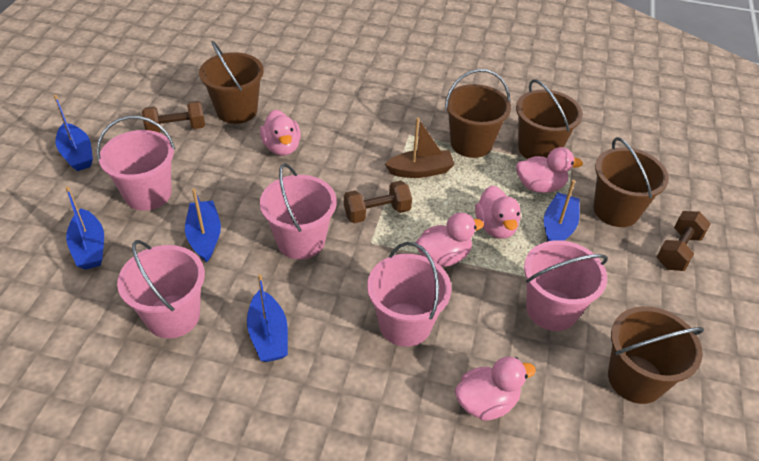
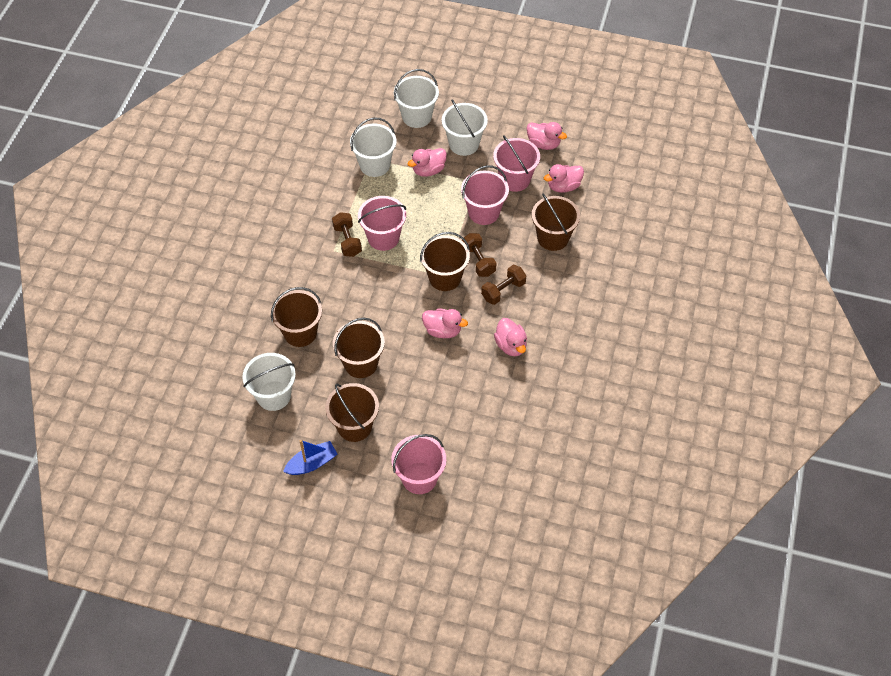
blue boat: [54,95,93,171] [65,186,104,270] [185,188,221,262] [247,274,288,362] [544,180,580,241] = 5 -> [283,440,337,475] = 1
brown boat: [385,118,455,178] = 1 -> none = 0
pink bucket: [97,116,175,211] [117,240,205,339] [260,163,337,259] [367,242,452,347] [524,240,608,331] = 5 -> [358,196,406,251] [391,434,446,494] [461,165,509,225] [493,135,540,192] = 4
white bucket: none = 0 -> [242,353,296,411] [350,118,397,177] [394,69,439,128] [442,99,488,156] = 4

